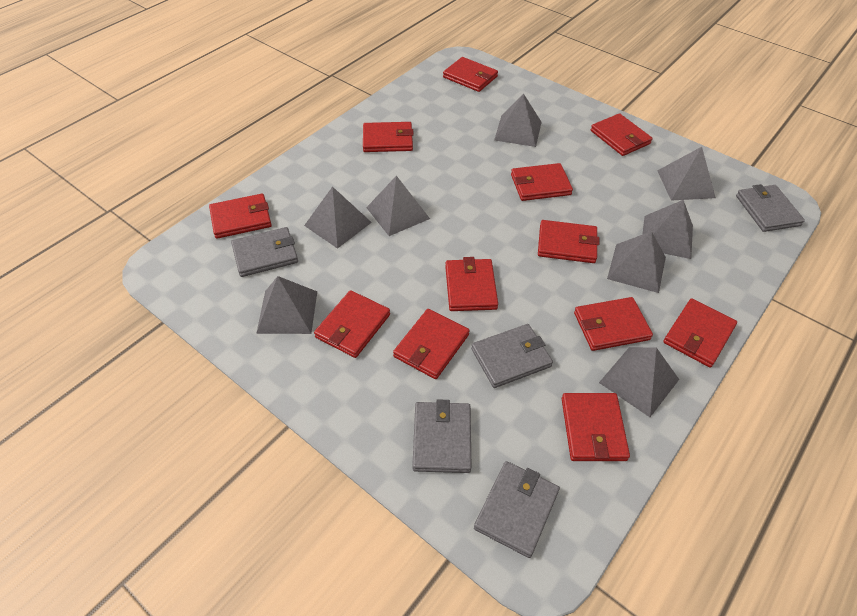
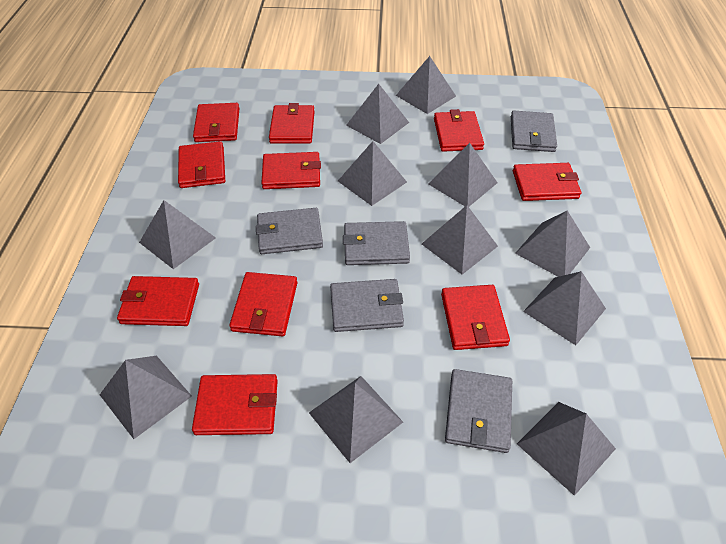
grey pyramid: [256,276,317,334] [304,186,372,249] [366,176,430,236] [494,94,542,147] [599,347,679,417] [607,231,666,293] [642,200,693,259] [657,147,716,201] = 8 -> [100,356,192,439] [139,200,216,269] [309,376,403,463] [338,141,407,206] [346,84,409,144] [396,56,456,114] [422,205,498,274] [428,143,498,207] [515,210,590,277] [517,402,616,496] [523,271,606,345] = 11
red wallet: [209,193,271,239] [314,290,390,358] [363,122,414,152] [393,309,470,379] [443,57,498,92] [445,257,498,311] [511,163,573,201] [538,220,599,263] [562,393,630,461] [574,297,653,351] [591,113,652,156] [663,299,737,368] = 12 -> [117,276,199,326] [178,141,225,188] [192,374,278,435] [193,103,239,142] [229,272,297,336] [261,152,321,189] [269,103,315,144] [434,109,484,152] [441,285,510,350] [513,163,581,201] = 10

